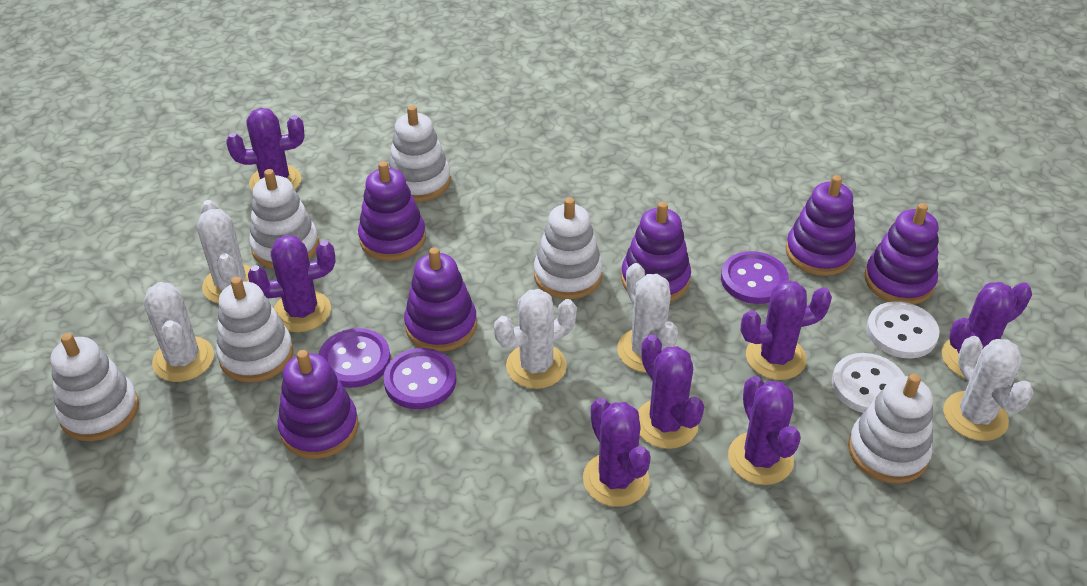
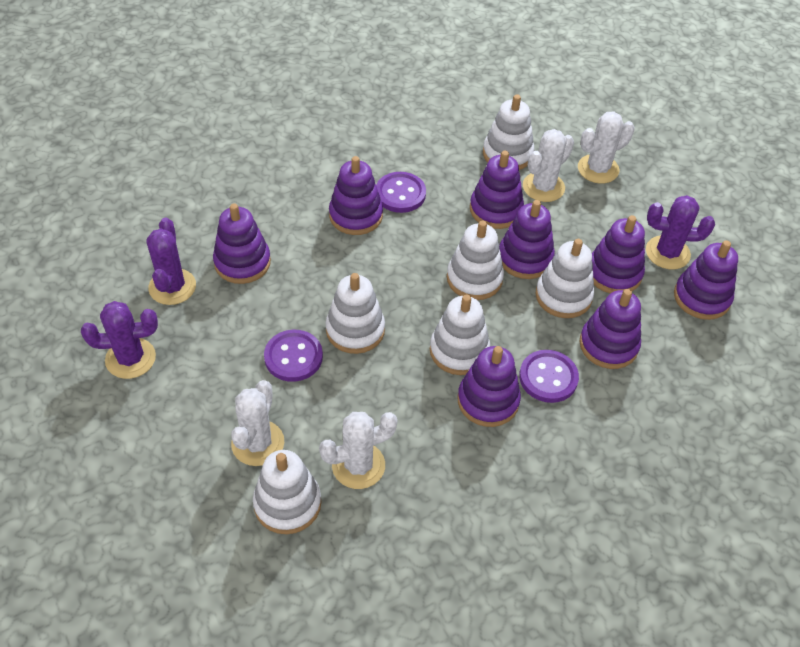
purple cactus: [226,108,305,191] [248,235,336,332] [583,398,651,507] [638,335,704,449] [728,376,801,485] [740,281,832,380] [942,282,1032,379] = 7 -> [81,301,158,379] [146,218,196,305] [646,195,715,269] = 3
purple stacking toy: [277,350,358,459] [358,161,426,261] [404,247,477,352] [621,202,691,302] [786,175,856,276] [865,203,938,305] = 6 -> [213,204,271,284] [329,156,383,235] [458,346,521,427] [470,151,524,229] [499,200,555,279] [579,289,641,369] [592,215,645,293] [674,240,738,320] = 8
white button: [832,353,905,413] [866,301,939,358] = 2 -> none = 0
white cactus: [144,282,214,382] [197,200,251,304] [494,289,577,389] [617,263,678,373] [943,336,1034,441] = 5 -> [231,380,284,466] [319,412,398,489] [523,129,574,202] [578,112,634,184] = 4

